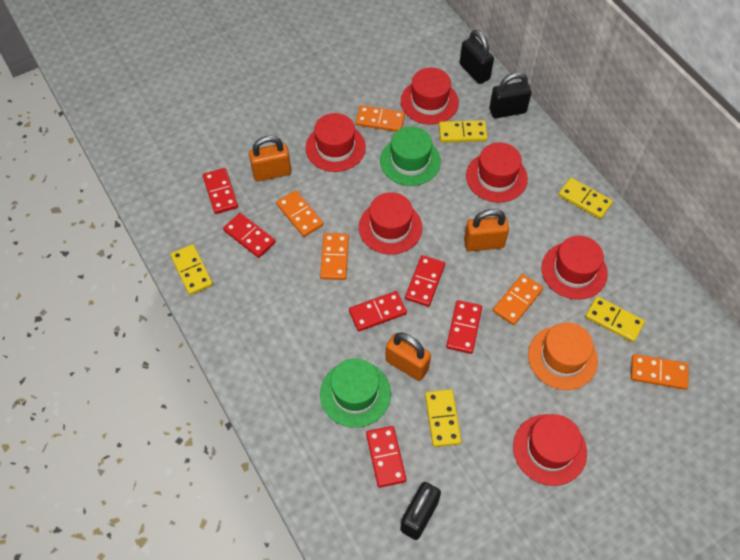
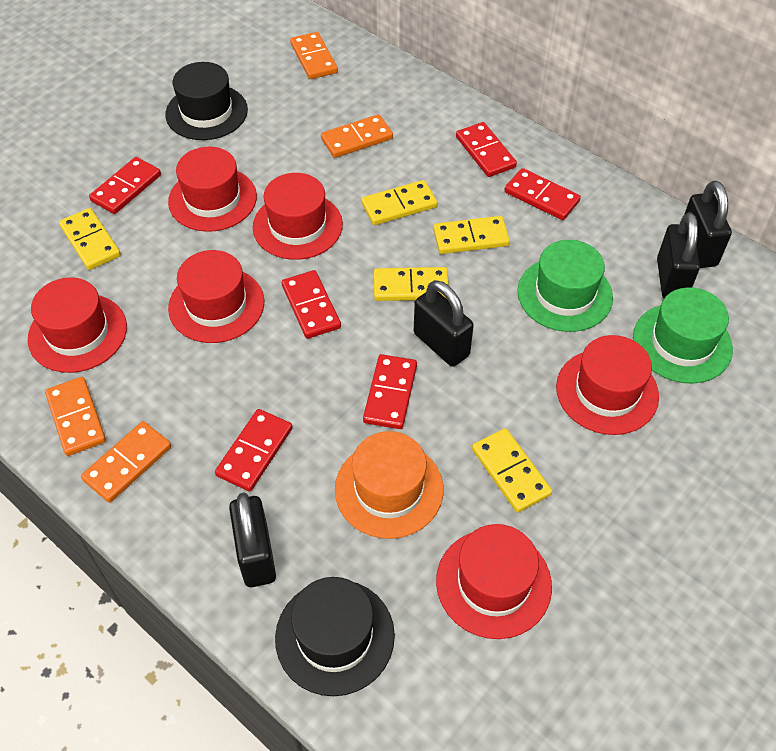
black hat: none = 0 -> [165,62,248,140] [275,577,395,696] = 2
black padlock: [400,482,441,540] [460,30,494,84] [489,72,531,118] = 3 -> [229,493,276,587] [414,280,474,367] [657,212,700,298] [684,181,732,268] = 4
orange domino: [276,190,323,237] [320,233,349,280] [356,105,405,132] [493,274,543,325] [631,354,689,390] = 5 -> [45,377,106,456] [81,421,171,503] [290,32,338,79] [321,114,393,158] = 4
orange padlock: [249,136,291,182] [385,332,431,381] [464,209,509,251] = 3 -> none = 0

